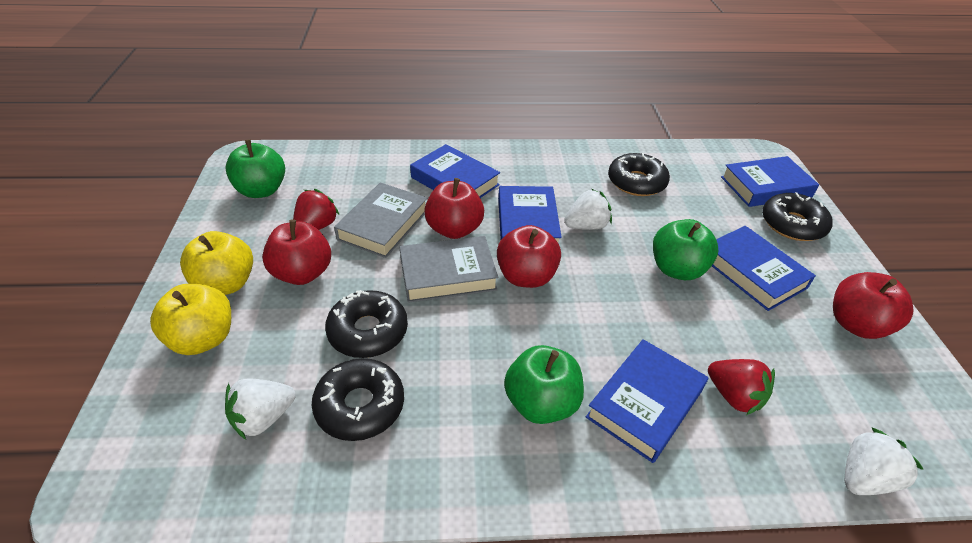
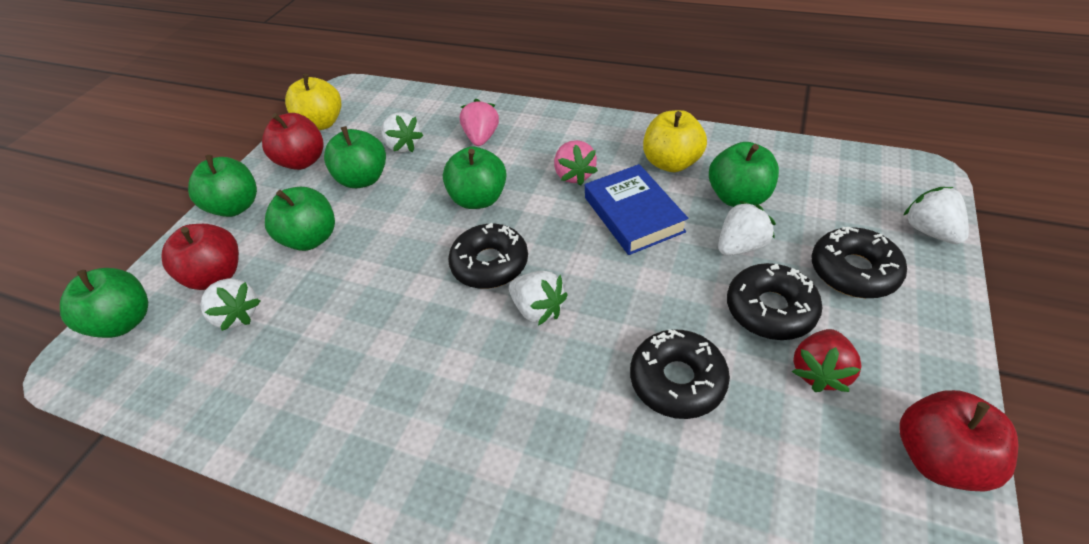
blue book: [410,144,500,198] [498,186,562,244] [586,339,708,463] [712,226,816,311] [721,156,819,207] = 5 -> [585,164,688,255] = 1
green apple: [226,139,285,198] [504,345,584,424] [653,219,718,280] = 3 -> [60,268,148,338] [188,155,257,217] [265,187,335,251] [324,126,386,188] [443,147,507,209] [709,142,779,207] = 6
grey book: [334,183,427,258] [400,236,498,303] = 2 -> none = 0
pink strawberry: none = 0 -> [460,99,499,146] [554,140,598,186] = 2
red apple: [262,219,331,285] [424,178,484,239] [497,225,561,288] [833,272,914,339] = 4 -> [161,224,239,290] [262,113,324,170] [900,390,1018,492] = 3
red strawberry: [293,189,339,230] [708,359,775,415] = 2 -> [792,329,861,392] = 1
white strawberry: [225,379,296,440] [564,189,612,230] [845,428,924,495] = 3 -> [200,278,261,331] [381,112,424,152] [509,271,568,326] [718,201,776,256] [903,187,969,244] = 5

